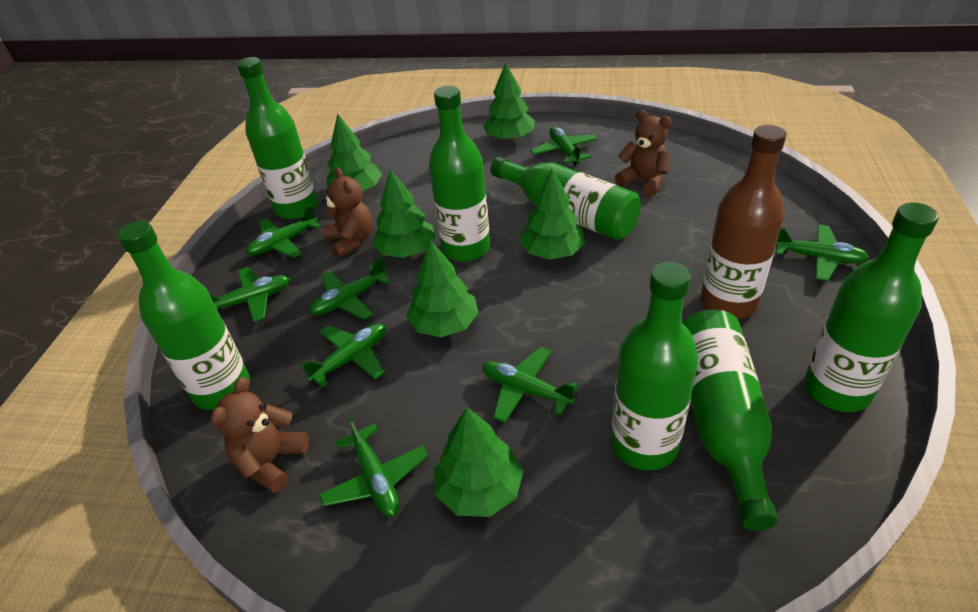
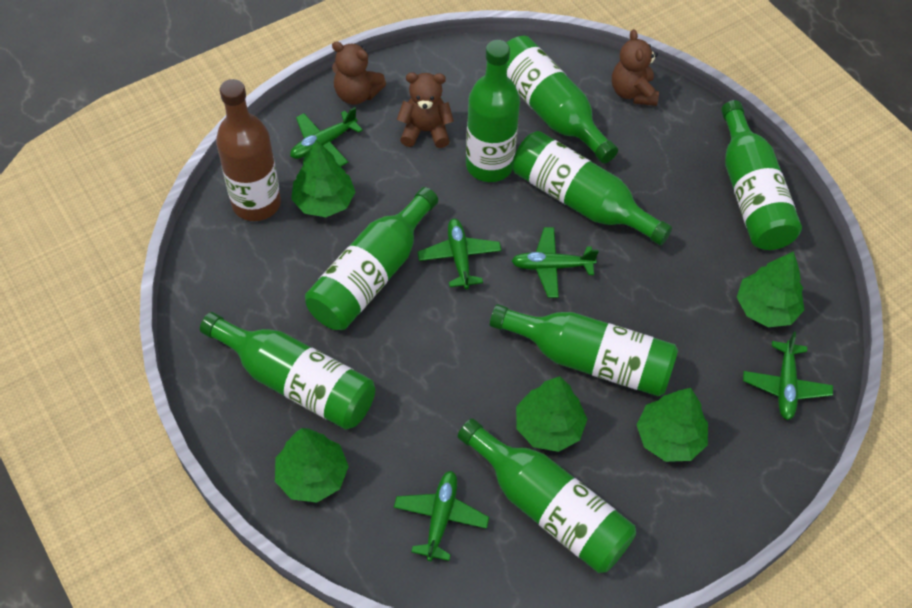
green bottle: [117,221,250,410] [237,57,318,219] [429,86,490,262] [490,157,641,240] [611,262,698,470] [682,310,778,531] [804,202,939,412] = 7 -> [200,312,375,430] [305,187,438,330] [457,418,636,573] [466,40,520,182] [490,304,678,397] [506,36,618,164] [512,131,672,246] [721,100,802,250] = 8
green plane: [210,267,289,322] [245,204,321,258] [300,324,386,388] [309,257,391,320] [319,416,428,517] [482,347,579,423] [530,126,598,166] [776,224,869,281] = 8 -> [290,107,363,166] [394,471,489,561] [418,218,501,289] [512,227,599,298] [743,332,833,420] = 5
green tree: [326,113,382,191] [372,169,436,258] [406,241,479,337] [434,407,524,517] [483,62,535,141] [519,169,585,260] = 6 -> [275,428,349,503] [291,140,355,217] [516,376,587,452] [637,388,708,462] [737,251,804,327] = 5

